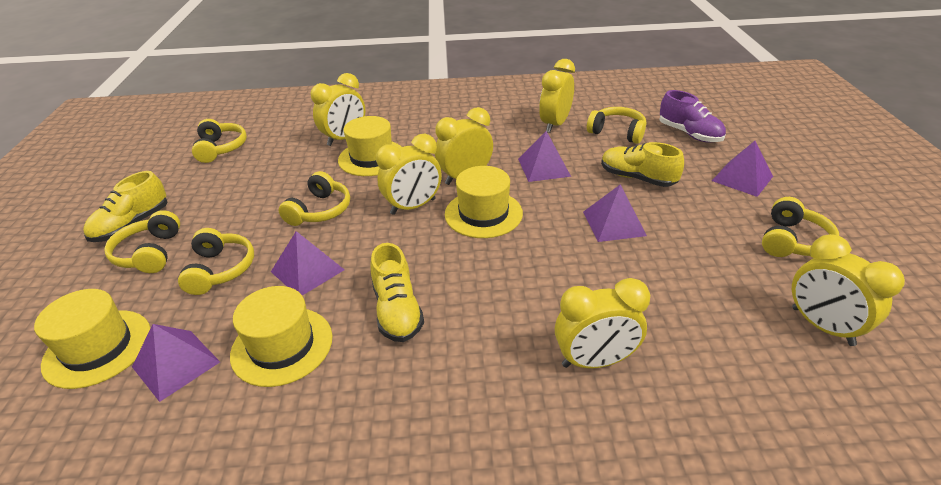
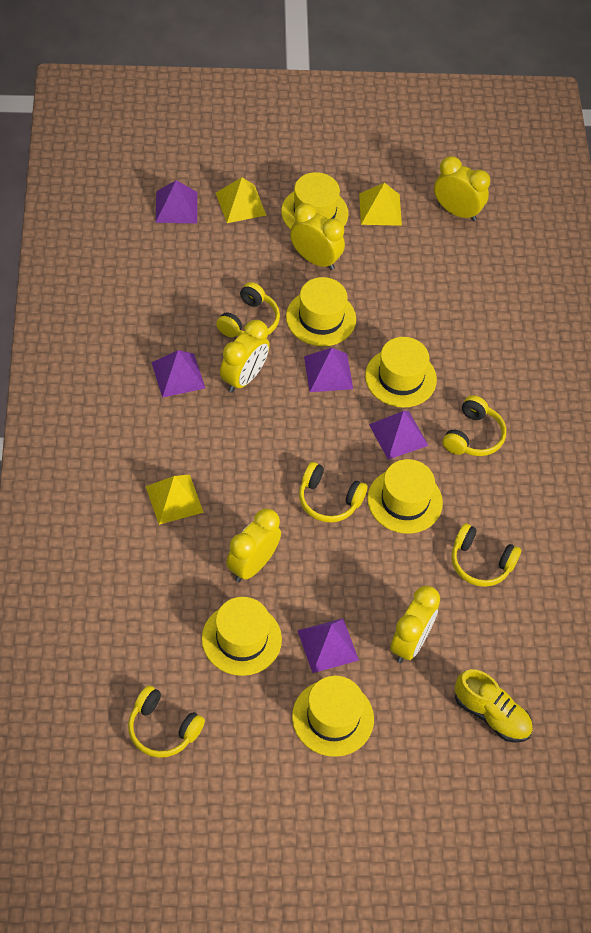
purple shoe: [659,90,726,143] = 1 -> none = 0
yellow clock: [311,73,365,146] [376,134,442,215] [435,107,493,185] [539,59,575,133] [555,278,650,369] [792,234,905,346] = 6 -> [220,320,270,393] [226,508,281,582] [290,203,345,270] [390,586,440,663] [434,156,490,221] = 5
yellow hat: [34,289,151,389] [230,286,333,387] [338,116,402,176] [445,166,523,238] = 4 -> [202,597,282,676] [281,172,348,229] [286,277,356,346] [292,676,374,757] [365,337,437,408] [367,459,443,534] = 6
yellow headphones: [104,210,180,273] [178,228,254,295] [192,119,247,163] [279,171,350,226] [587,107,646,144] [762,197,839,257] = 6 -> [128,685,205,758] [216,282,280,337] [299,462,367,523] [443,395,506,456] [452,523,521,587] = 5
yellow pyramid: none = 0 -> [146,475,204,525] [216,177,266,223] [359,183,402,226] = 3
yellow shoe: [83,171,168,242] [370,243,424,342] [601,142,684,187] = 3 -> [455,669,533,743] = 1

